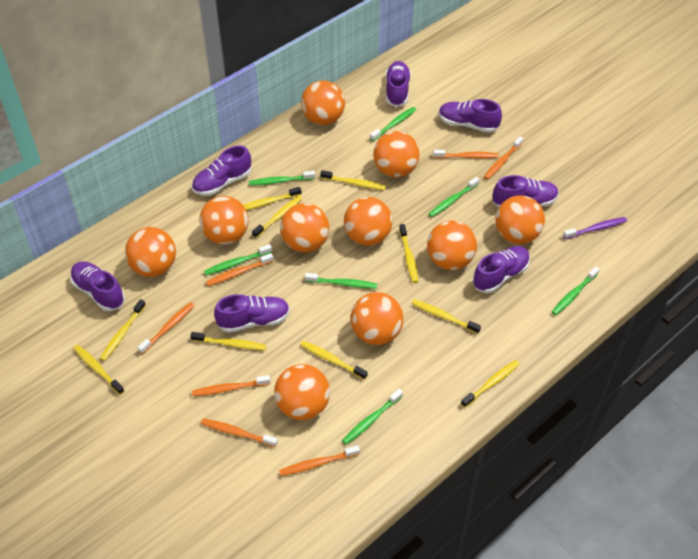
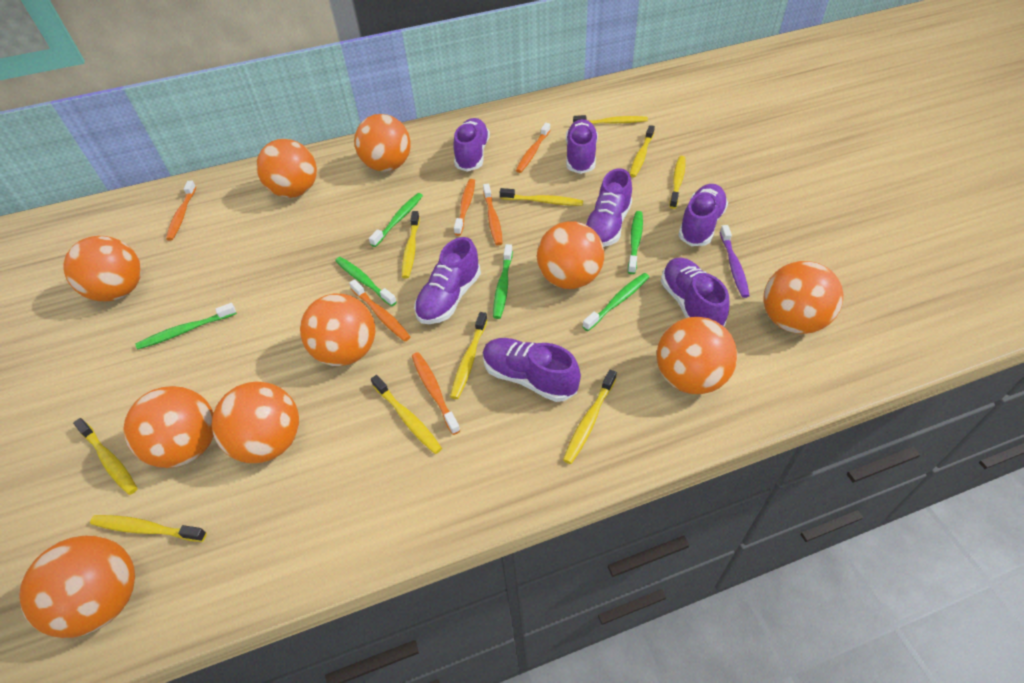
green toothbrush: [204,244,272,275] [249,171,315,186] [305,273,377,289] [342,389,403,445] [370,107,417,141] [429,177,479,217] [552,266,600,315] = 7 -> [135,303,237,349] [335,257,397,306] [369,193,423,247] [493,244,513,319] [582,273,649,331] [628,211,643,274] = 6
orange toothbrush: [137,302,195,354] [192,375,270,396] [201,418,278,447] [206,253,274,286] [279,445,360,476] [433,150,499,158] [484,137,523,180] = 7 -> [166,181,196,241] [349,279,410,341] [412,352,460,435] [454,179,475,236] [483,184,503,246] [516,123,550,173] = 6

